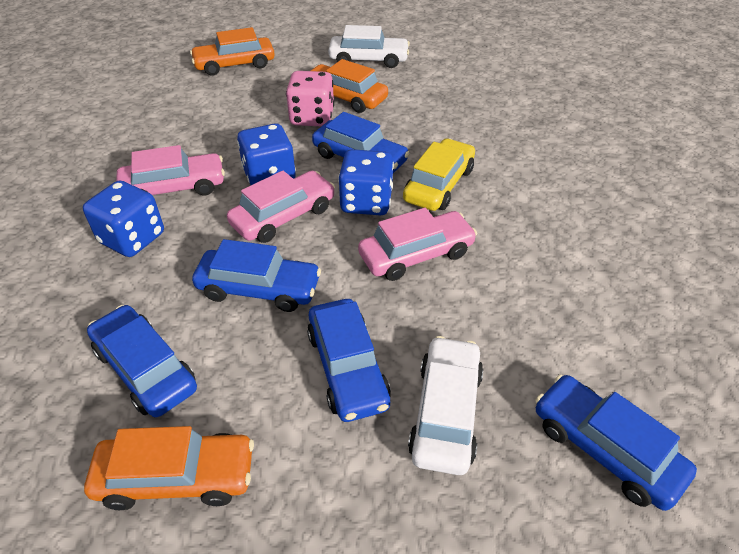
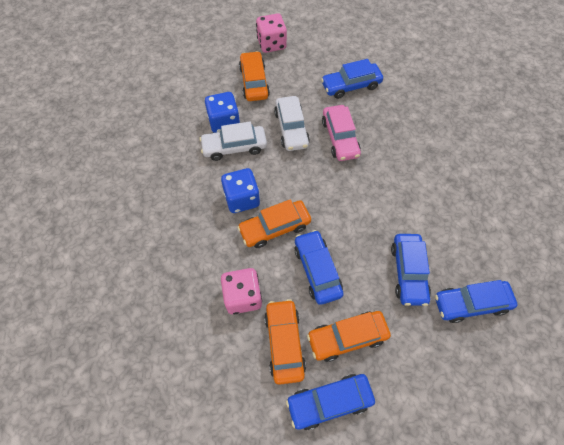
blue dice: [83,181,164,257] [237,123,296,185] [338,149,394,215] = 3 -> [205,92,240,133] [221,168,260,213] = 2
orange car: [84,426,254,510] [190,27,275,76] [310,59,388,113] = 3 -> [237,199,311,248] [239,51,270,101] [264,299,306,385] [307,311,391,362] = 4
pink car: [116,145,225,195] [227,171,335,243] [358,208,477,281] = 3 -> [322,105,361,161] = 1
pink dice: [286,71,334,126] = 1 -> [221,268,262,314] [256,13,287,53] = 2
yellow car: [403,138,475,211] = 1 -> none = 0

